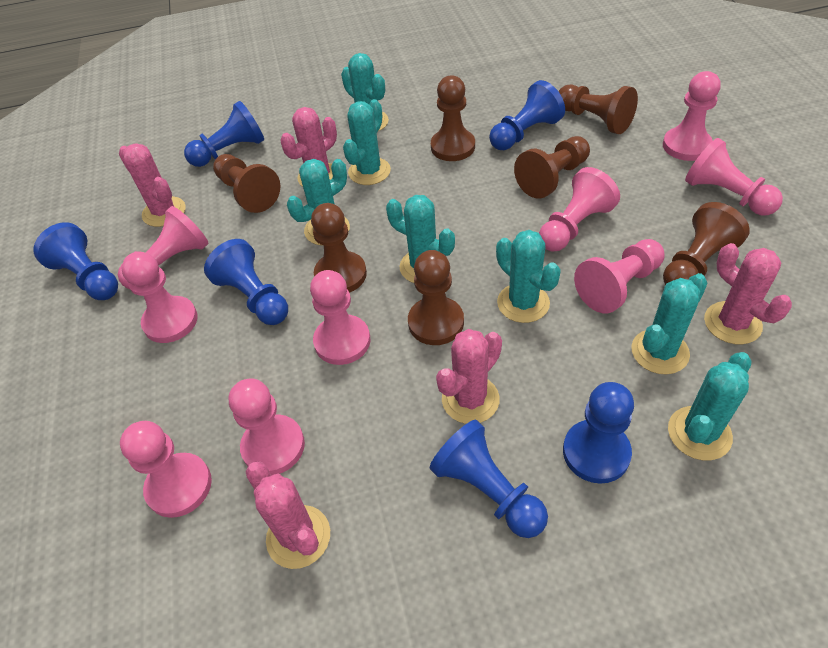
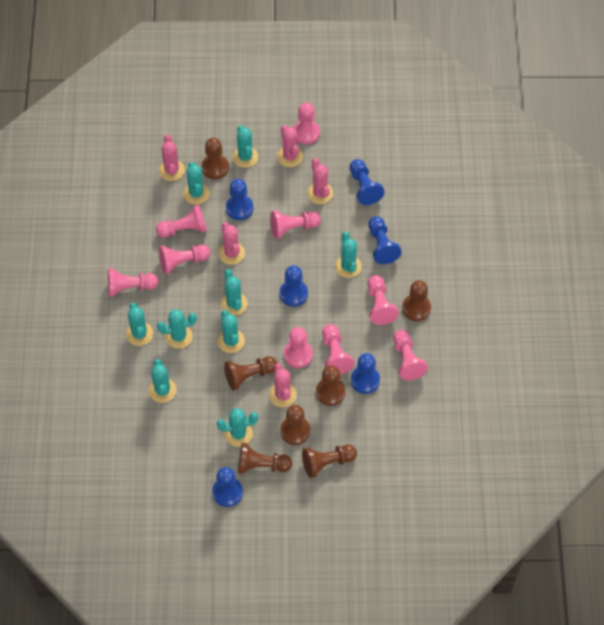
turquoise cactus: [287,159,350,246] [341,53,389,131] [343,99,391,185] [386,195,455,283] [496,230,561,323] [631,273,708,375] [668,352,751,460] = 7 -> [126,303,153,346] [149,359,177,403] [157,309,197,349] [184,162,210,205] [217,310,245,353] [217,408,258,447] [221,269,248,316] [233,125,258,168] [335,231,362,278] = 9

